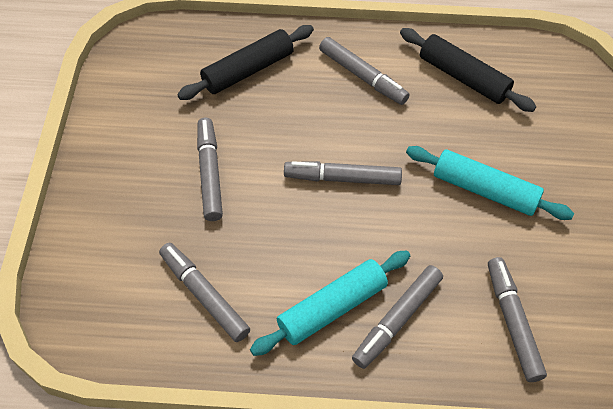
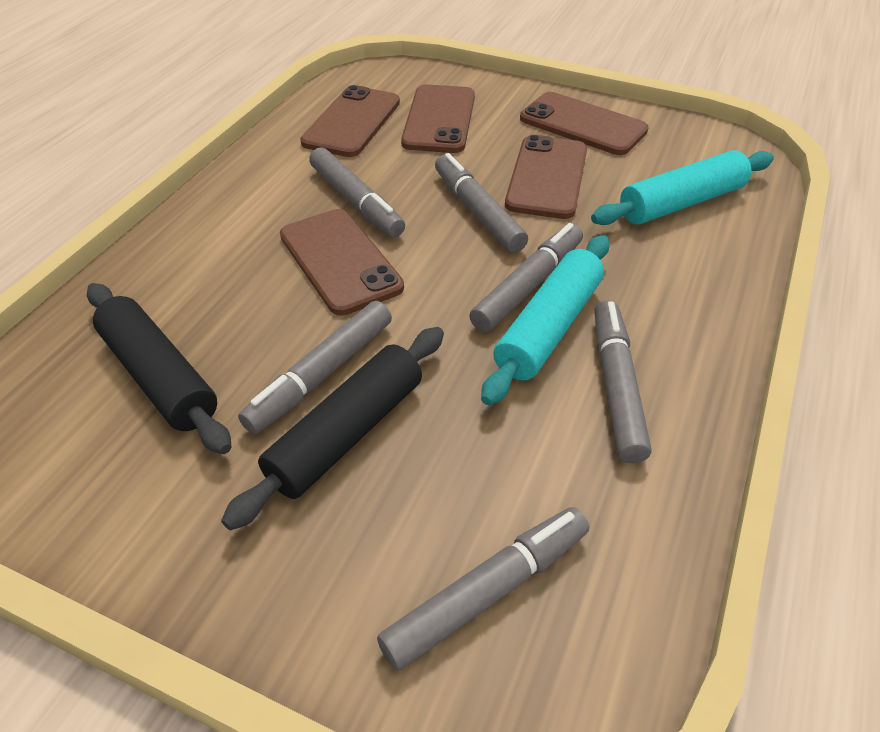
brown phone: none = 0 -> [280,209,404,316] [300,85,400,157] [401,84,475,153] [505,135,587,219] [520,92,649,155] = 5

